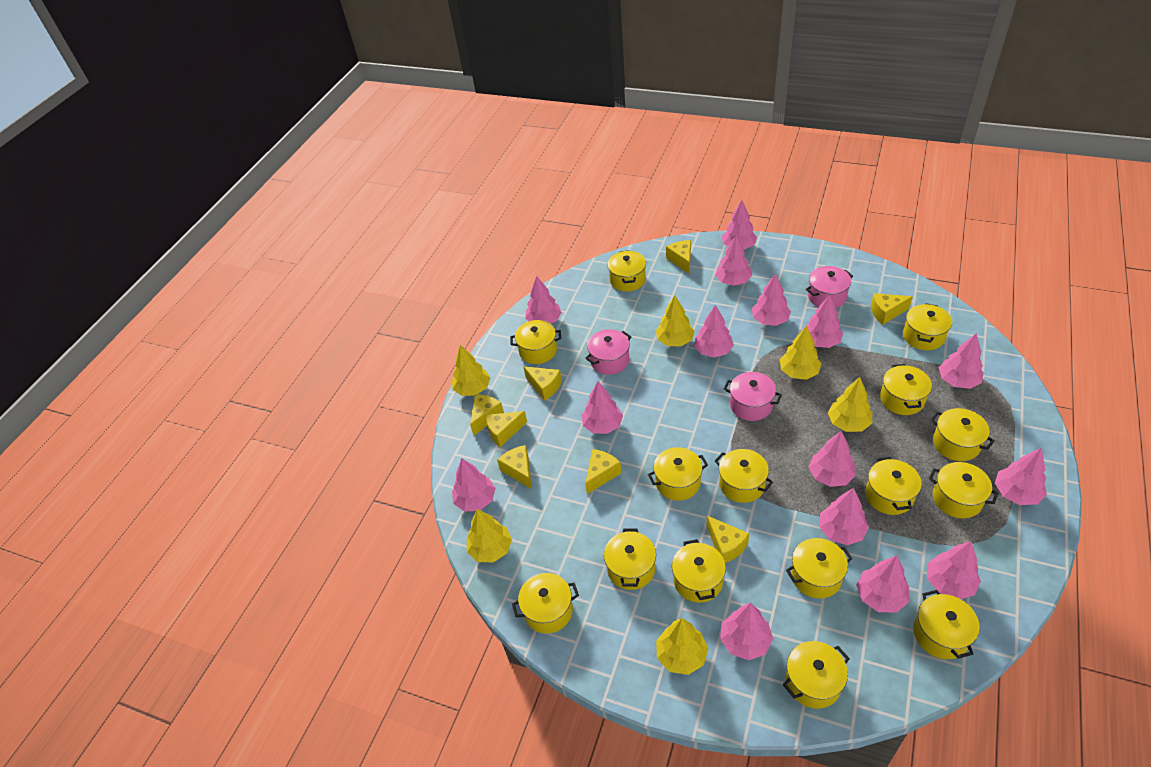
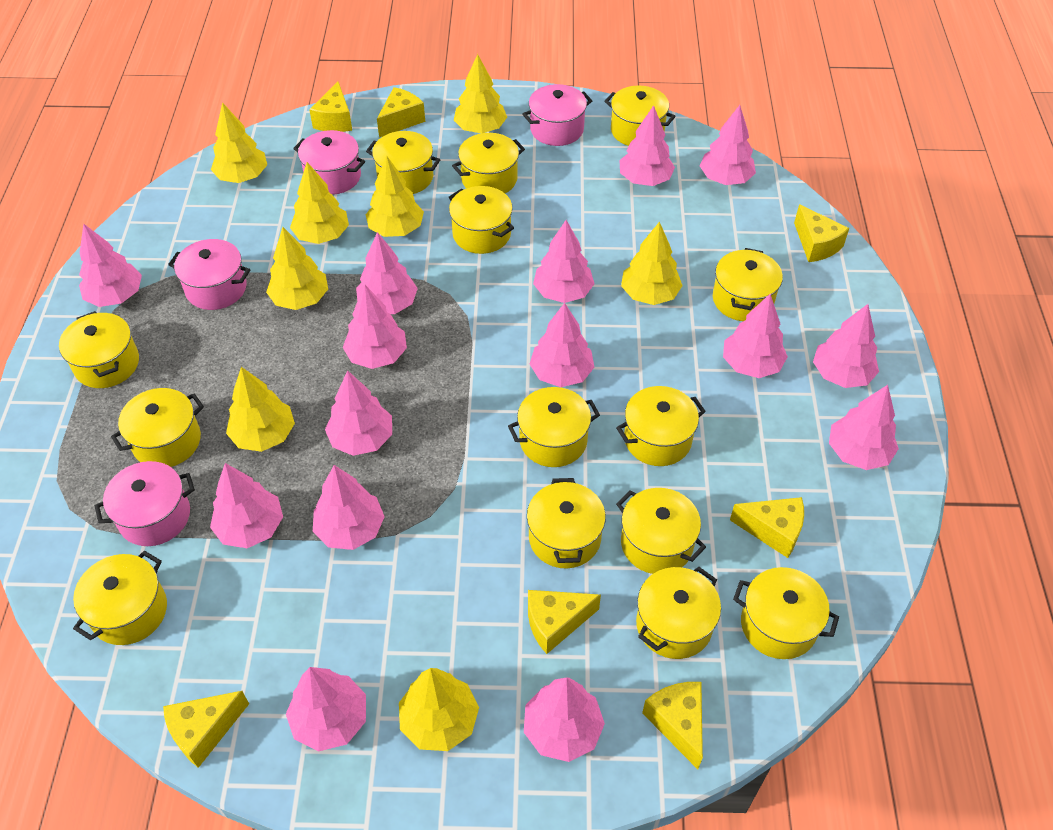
pink pot: [585,329,631,375] [724,372,782,421] [806,266,853,308] = 3 -> [95,461,195,546] [168,239,250,310] [293,130,365,195] [522,84,592,146] = 4
yellow cheese: [470,394,504,435] [486,411,527,447] [497,445,532,489] [523,366,562,401] [585,449,621,494] [666,240,691,274] [706,516,749,563] [871,293,913,325] = 8 -> [163,691,249,768] [309,81,352,132] [377,87,425,138] [528,590,601,654] [642,682,703,769] [730,497,804,558] [794,204,849,262] = 7
yellow pot: [510,320,561,364] [512,573,579,634] [604,529,656,590] [608,250,646,292] [648,447,708,501] [672,539,726,603] [715,449,773,503] [783,641,850,709] [786,538,853,598] [865,457,922,515] [880,364,932,415] [903,303,952,350] [913,590,980,659] [929,462,998,518] [931,408,995,461] = 15 -> [59,311,139,388] [73,551,167,645] [111,388,204,467] [366,131,440,194] [449,186,514,254] [452,133,525,193] [508,387,600,467] [527,478,606,568] [604,86,675,146] [616,386,706,466] [616,488,706,574] [636,567,721,659] [713,248,783,321] [733,567,839,659] = 14
yellow tree: [452,345,490,396] [467,509,512,562] [656,295,694,346] [656,618,708,675] [780,326,821,380] [828,377,872,432] = 6 -> [211,102,267,183] [226,367,295,452] [266,227,328,310] [290,162,349,244] [366,156,424,237] [399,668,479,751] [454,54,507,133] [621,221,683,305] = 8

